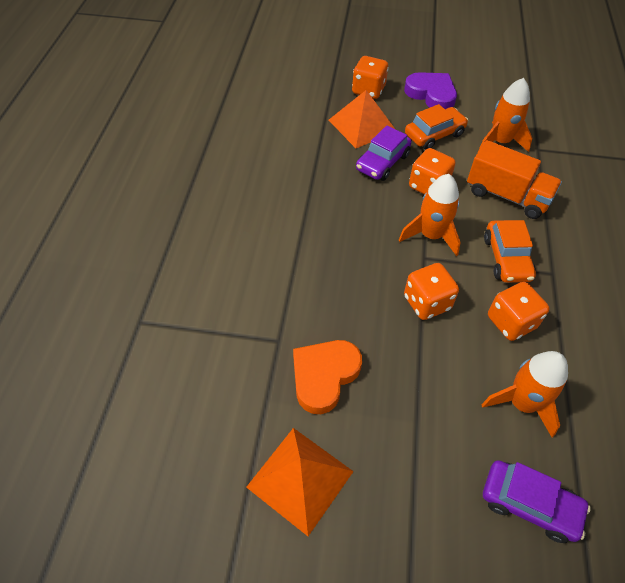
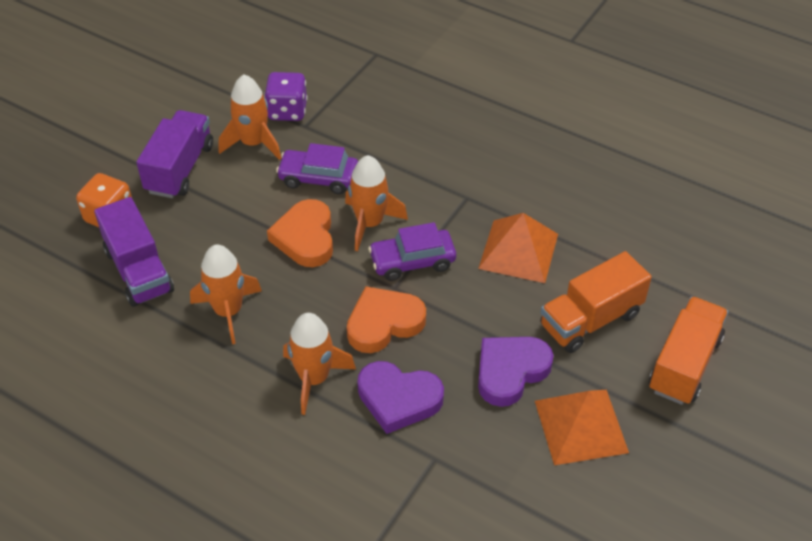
orange car: [405,104,468,149] [484,220,536,283] = 2 -> none = 0
orange dice: [352,56,389,99] [404,263,459,320] [409,148,456,195] [488,282,550,341] = 4 -> [76,173,132,227] = 1
orange heart: [293,340,362,414] = 1 -> [267,199,333,267] [347,286,426,353] = 2
orange rocket: [399,174,461,256] [478,78,532,152] [481,351,568,438] = 3 -> [190,245,262,344] [219,75,281,160] [283,313,356,415] [345,155,408,251] = 4
orange truck: [467,140,562,219] = 1 -> [540,251,652,353] [649,296,728,405] = 2
purple dice: none = 0 -> [264,72,307,121] = 1
purple heart: [404,72,457,109] = 1 -> [357,361,444,434] [478,337,554,407] = 2
purple truck: none = 0 -> [94,197,174,307] [136,110,213,198] = 2

